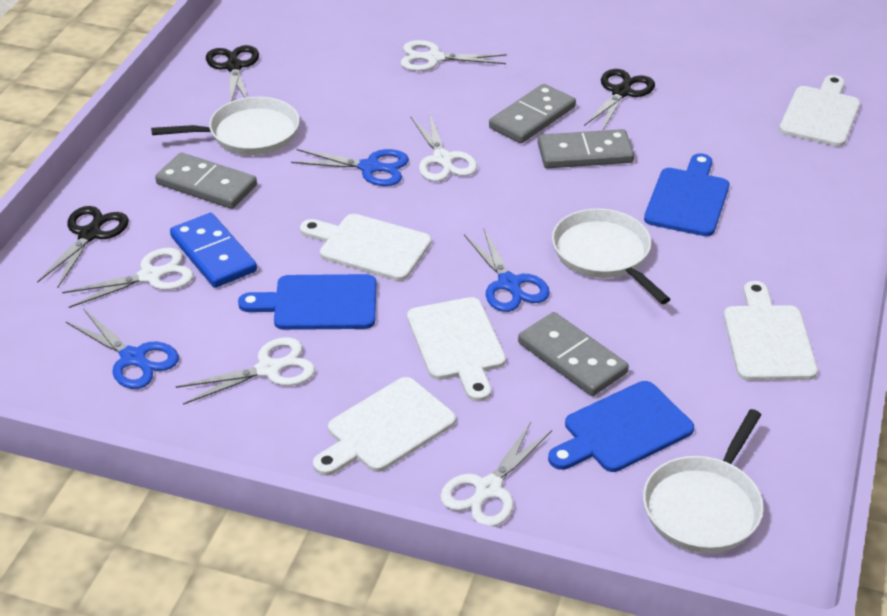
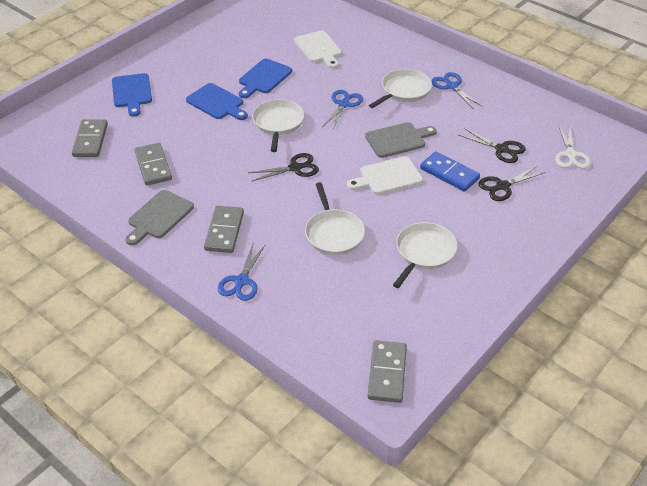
grey cutting board: none = 0 -> [125,190,194,245] [365,122,437,158] = 2
white cutting board: [300,214,431,281] [313,377,456,476] [407,297,506,402] [724,281,818,381] [779,75,860,147] = 5 -> [294,30,342,68] [347,156,423,195] = 2
white pan: [151,97,300,155] [552,209,670,304] [643,409,764,553] = 3 -> [252,99,304,152] [305,182,365,255] [369,69,432,108] [393,222,457,288] = 4
white scissors: [62,247,194,308] [176,337,315,405] [401,40,507,71] [411,112,477,182] [440,422,552,527] = 5 -> [555,125,591,169] = 1

